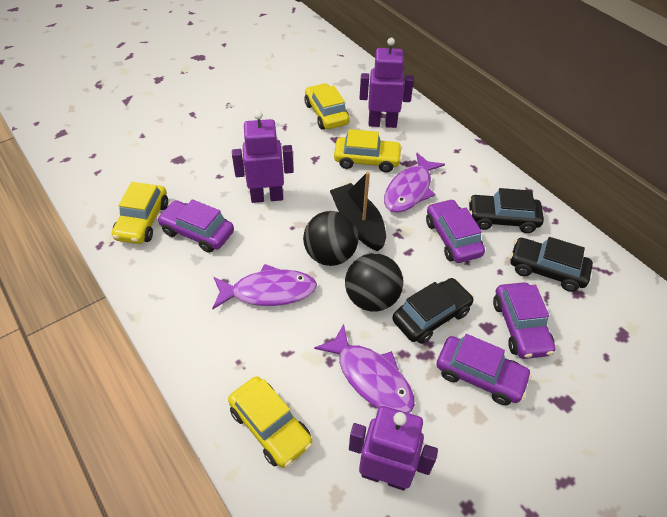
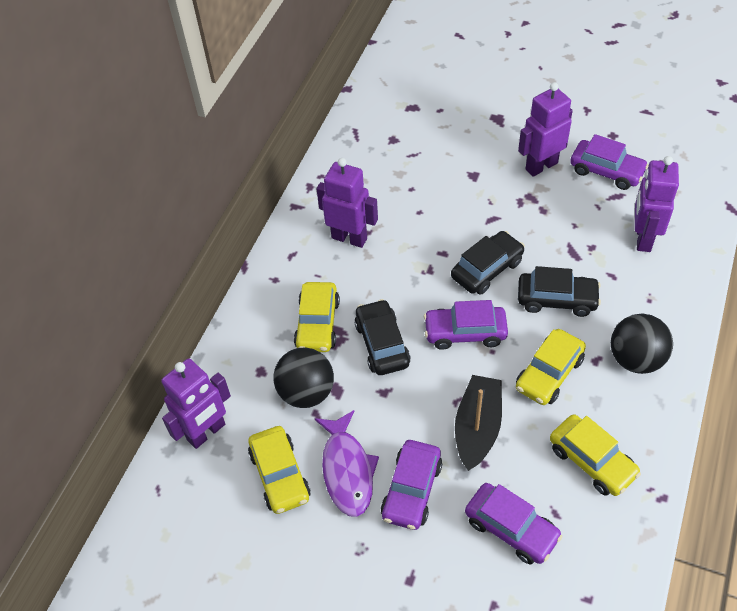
purple fish: [212,264,317,309] [314,324,415,413] [384,153,445,213] = 3 -> [314,410,379,517] = 1
purple robot: [232,110,294,203] [349,406,438,490] [359,38,414,128] = 3 -> [162,359,231,449] [317,158,378,248] [518,82,573,177] [635,156,679,252] = 4

